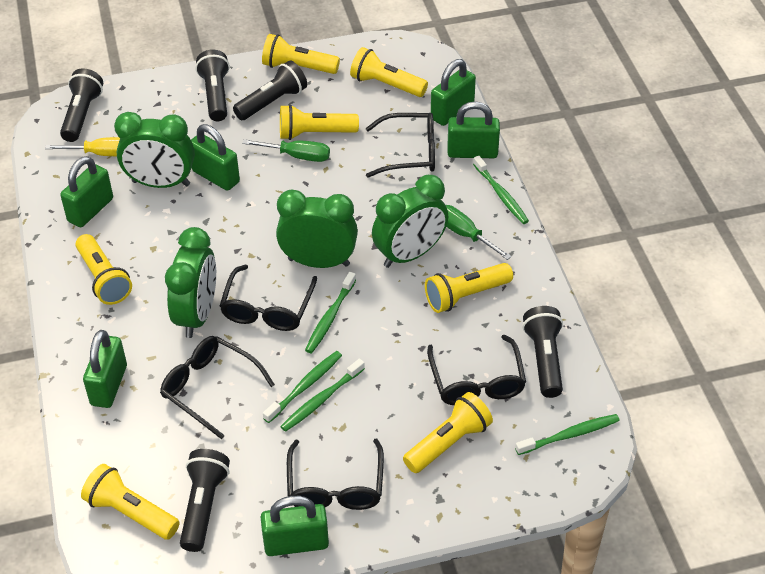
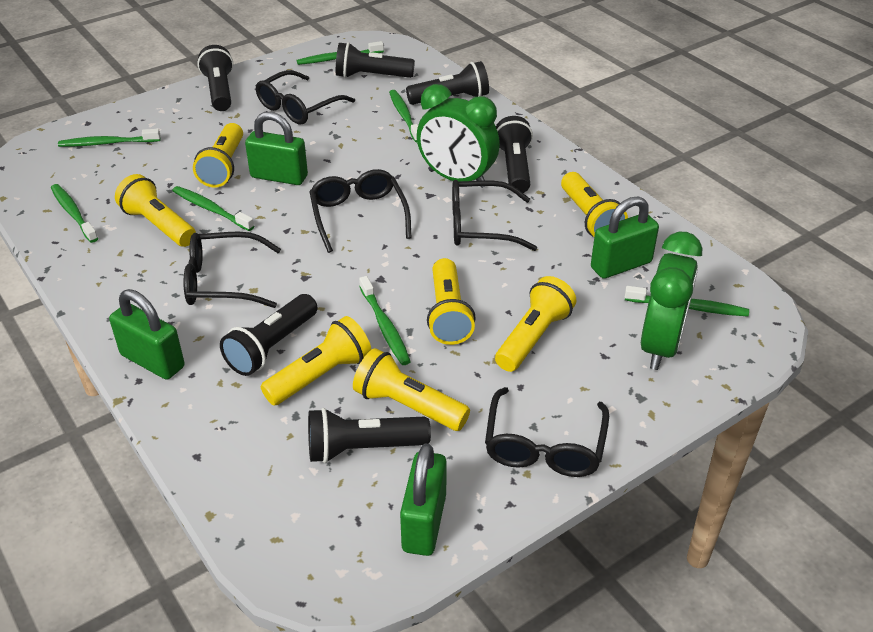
black flashlight: [60,69,103,142] [180,449,230,552] [195,50,230,121] [233,60,307,120] [522,306,563,398] = 5 -> [197,45,233,111] [220,294,318,376] [308,408,431,463] [336,42,415,78] [406,61,489,105] [496,116,533,193] = 6
green clock: [114,112,195,188] [165,227,216,338] [276,189,358,268] [372,175,448,268] = 4 -> [417,84,500,188] [641,232,702,370] = 2
green padlock: [60,156,113,227] [83,330,127,408] [191,124,240,191] [261,496,329,556] [431,59,476,126] [447,101,500,158] = 6 -> [109,289,185,380] [245,112,308,185] [400,443,447,556] [591,196,659,279] = 4
green screwdriver: [242,139,330,162] [446,205,512,260] = 2 -> none = 0
green toothbrush: [263,351,342,423] [280,359,365,432] [305,272,356,353] [473,156,529,224] [515,414,620,455] = 5 -> [51,184,98,243] [58,129,161,147] [172,186,254,231] [297,41,384,65] [359,276,411,365] [389,90,418,142] [625,286,749,316] = 7
yellow screwdriver: [45,137,120,156] = 1 -> none = 0

